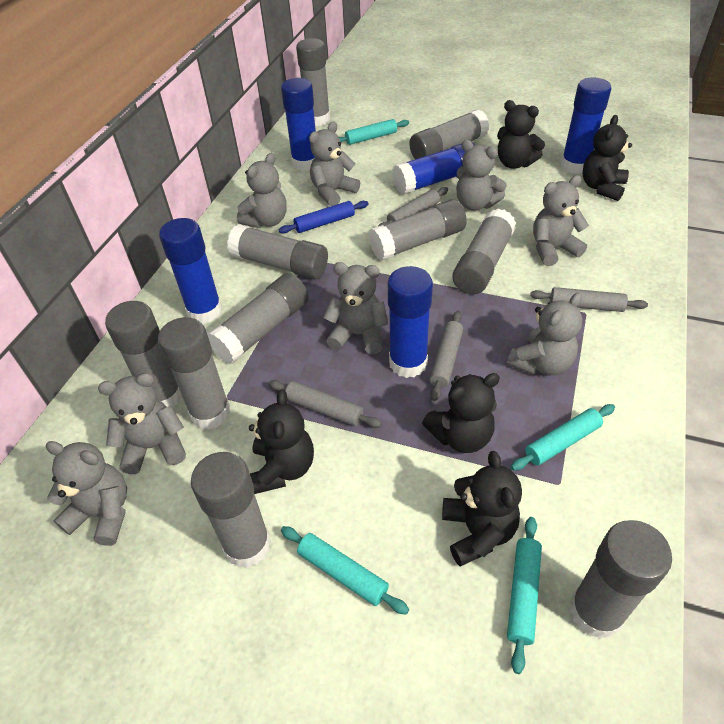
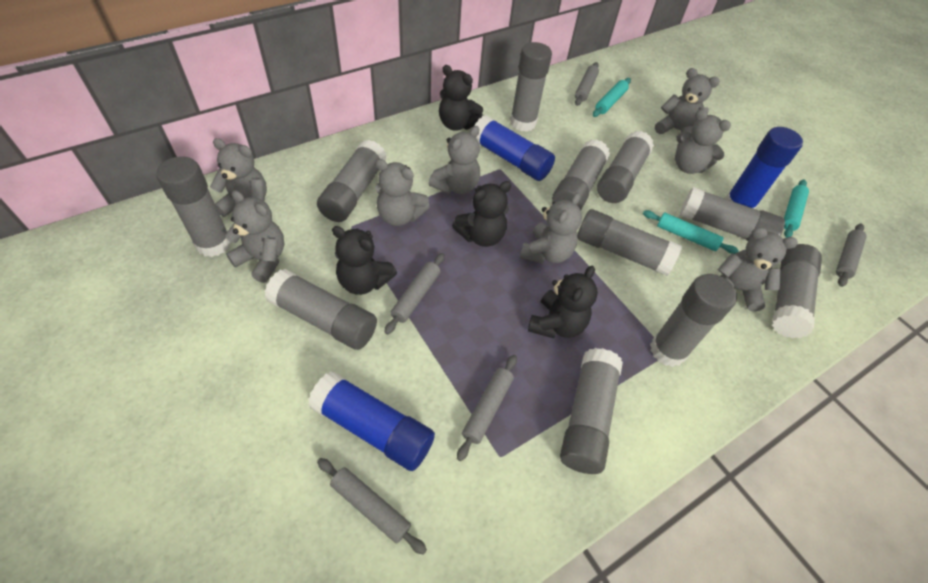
black teddy bear: [249,389,314,494] [422,373,500,453] [442,451,522,566] [497,100,545,169] [582,115,632,201] = 5 -> [332,226,397,295] [439,65,483,131] [452,181,512,247] [528,266,598,338] = 4
blue glue stick: [159,218,222,324] [281,78,316,171] [388,266,433,378] [392,142,475,195] [561,77,611,174] = 5 -> [308,371,435,471] [475,115,555,181] [725,127,803,209] = 3
blue rolling pin: [279,201,368,234] = 1 -> none = 0
grey glue stick: [105,301,182,408] [158,317,231,430] [191,452,271,568] [207,273,309,364] [227,224,328,280] [296,38,330,126] [369,199,467,261] [409,109,489,159] [452,209,516,295] [569,520,672,639] = 10 -> [156,156,231,257] [264,269,377,350] [317,139,387,222] [510,42,552,132] [552,139,610,210] [560,348,623,474] [577,209,682,276] [597,131,654,203] [650,274,737,367] [679,187,785,241] [772,244,822,338] = 11
grey rolling pin: [268,380,382,428] [379,187,448,226] [430,311,463,401] [530,287,648,312] = 4 -> [317,458,427,555] [384,253,445,334] [457,355,517,461] [575,62,599,106] [836,223,867,287] = 5
turquoise rolling pin: [281,526,409,615] [339,119,409,145] [507,517,542,674] [511,404,615,471] = 4 -> [593,78,631,117] [643,210,739,254] [784,179,809,238] = 3

